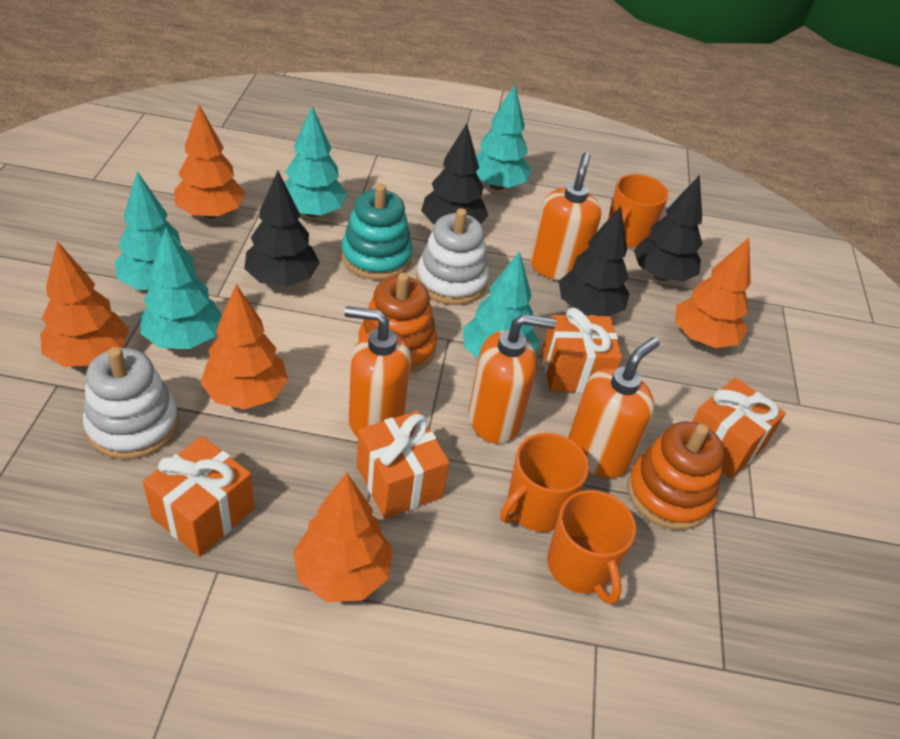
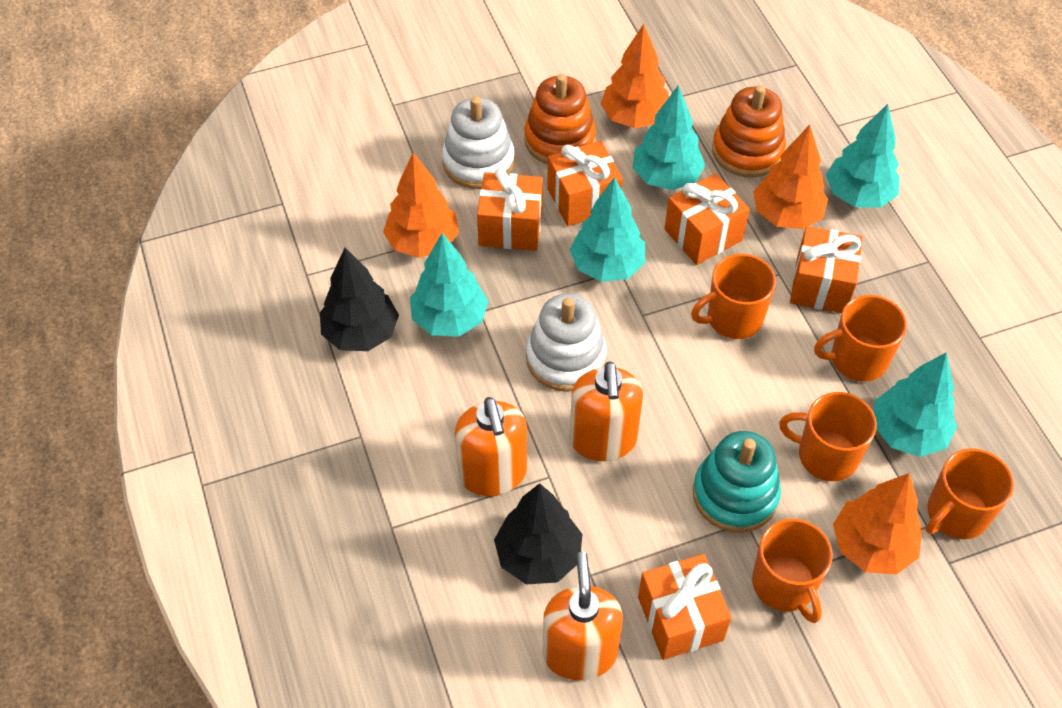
black tree: [244,171,320,287] [421,123,488,225] [558,206,630,316] [633,175,702,282] = 4 -> [320,248,399,351] [494,483,582,584] = 2
orange gift: [143,436,254,557] [357,411,450,518] [542,308,622,393] [692,377,786,479] = 4 -> [477,167,543,251] [547,141,623,226] [638,554,732,660] [665,173,750,265] [790,226,863,313] = 5
orange mug: [500,433,589,532] [547,490,636,604] [608,174,669,248] = 3 -> [691,254,776,339] [752,519,833,623] [779,392,877,481] [814,295,907,382] [926,448,1014,539] = 5
orange soap dispenser: [344,306,411,438] [469,314,556,444] [530,152,601,280] [568,337,660,478] = 4 -> [455,397,527,496] [543,552,623,680] [570,361,643,461] = 3
orange tree: [40,241,129,367] [174,105,245,219] [201,284,288,409] [293,473,393,602] [675,238,751,348] = 5 -> [383,153,459,258] [601,24,669,128] [753,125,828,229] [833,473,922,574] = 4

